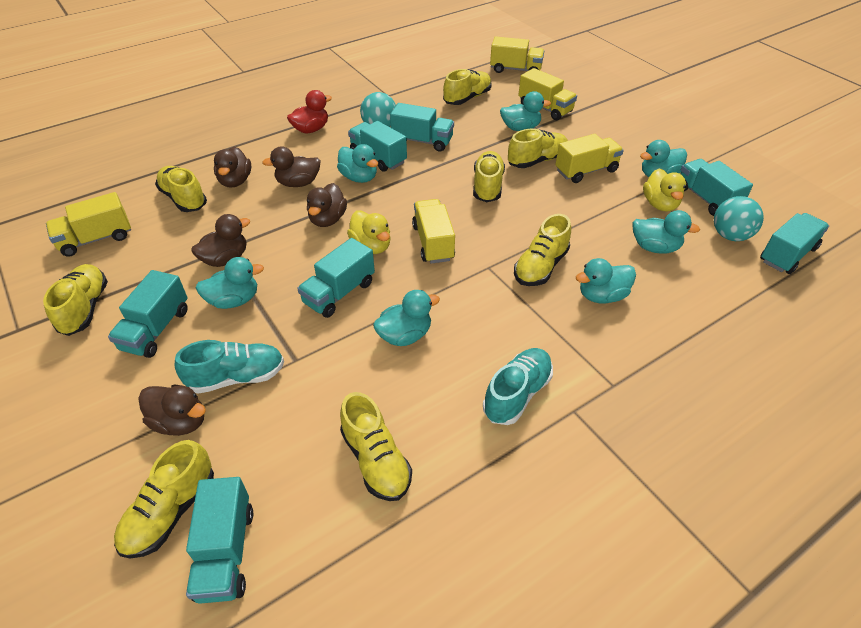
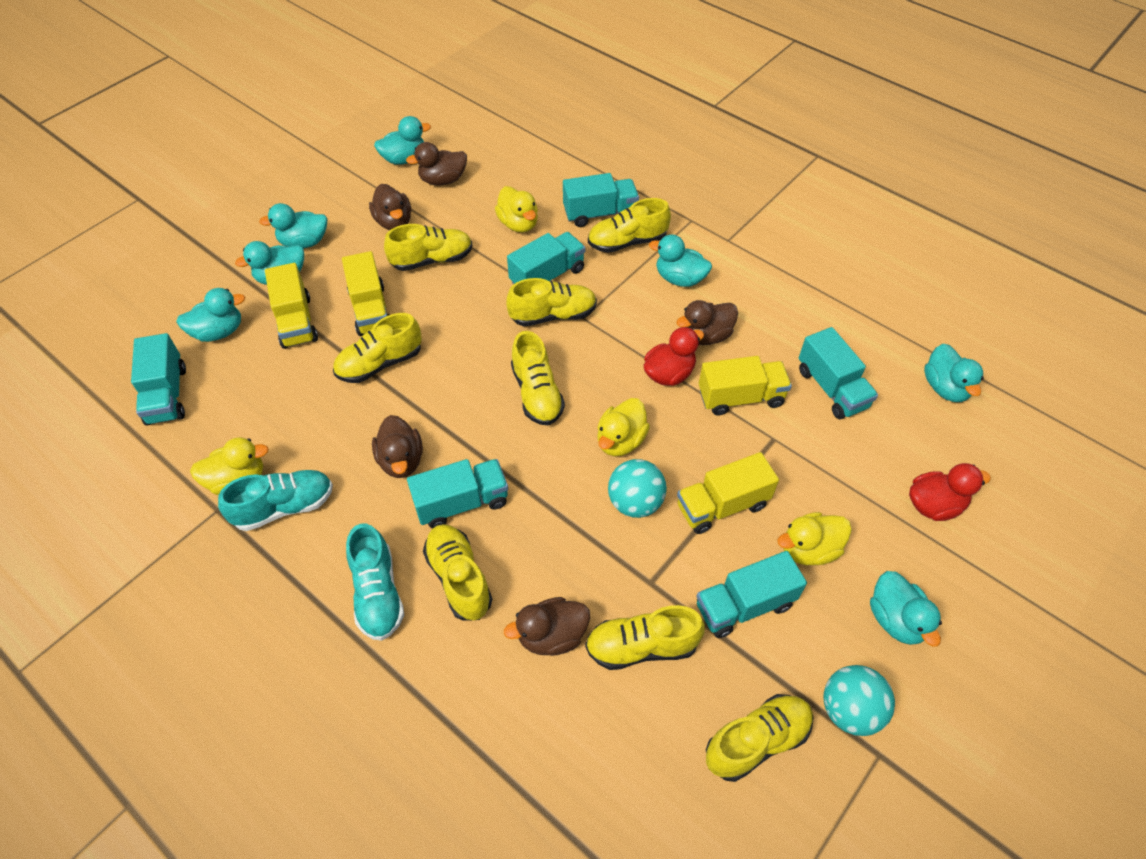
red duck: [287,90,332,133] = 1 -> [644,327,704,386] [909,463,991,521] = 2
turquoise truck: [108,270,188,358] [186,477,253,604] [297,238,375,318] [348,121,407,172] [390,103,454,152] [680,159,753,216] [760,213,829,274] = 7 -> [131,333,186,425] [407,459,508,529] [507,232,585,285] [563,173,639,227] [696,551,807,638] [799,327,878,419] = 6
yellow duck: [347,211,390,254] [643,168,686,212] = 2 -> [190,437,269,495] [495,186,538,233] [597,398,650,456] [777,512,852,565] = 4
yellow truck: [46,192,131,257] [412,199,455,264] [490,36,544,73] [518,68,577,120] [555,134,624,183] = 5 -> [265,263,318,349] [342,251,390,336] [677,452,779,534] [699,356,792,415] = 4

